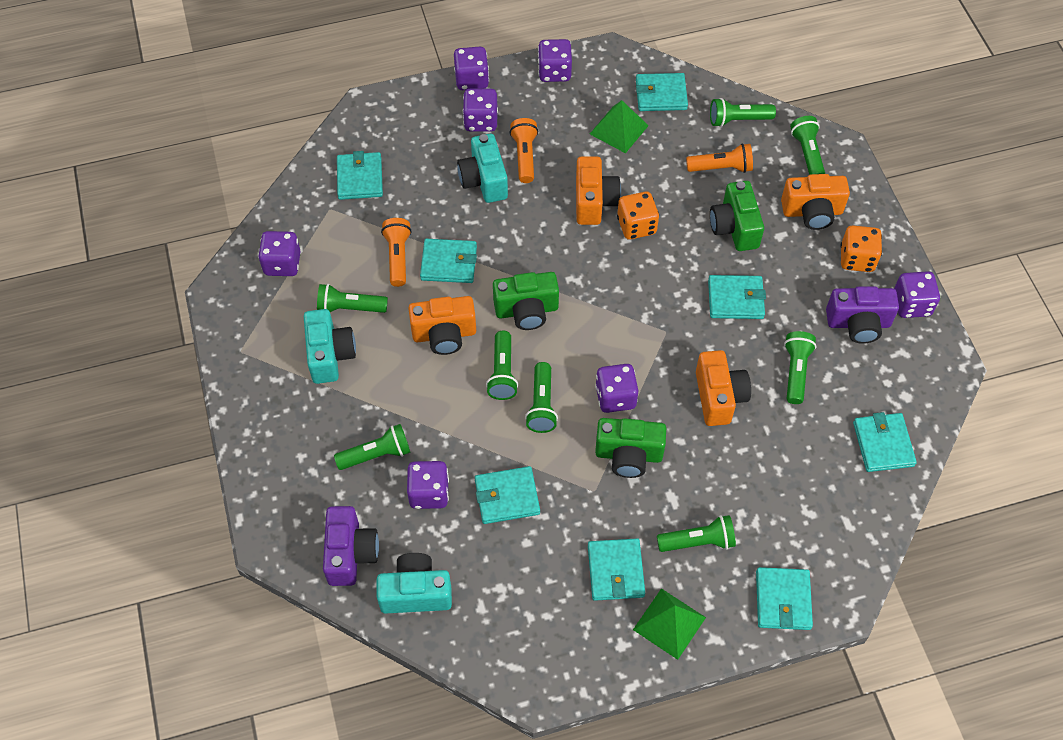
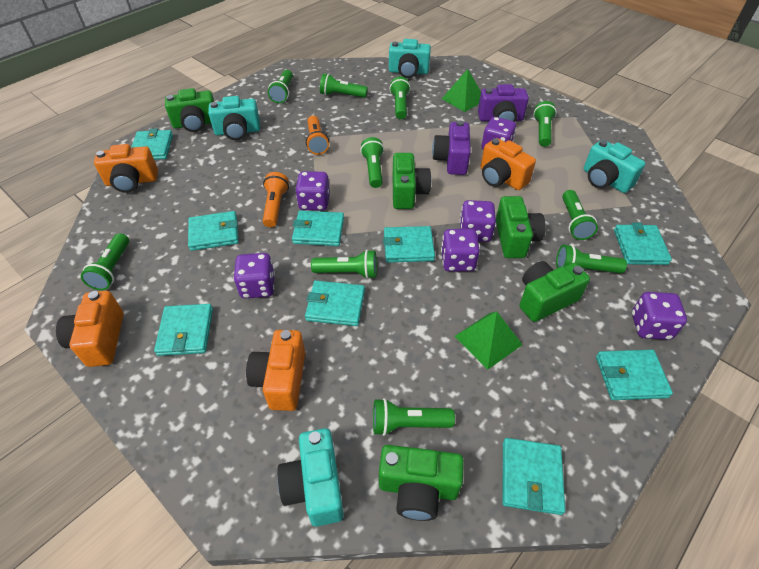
green camera: [493,272,559,330] [595,418,666,478] [710,181,764,251] = 3 -> [165,88,214,132] [379,445,464,521] [393,153,431,209] [496,196,546,258] [519,261,590,322] = 5
green flashlight: [317,284,388,313] [334,424,410,470] [486,331,518,400] [525,362,558,433] [657,515,736,552] [710,98,776,127] [784,331,816,404] [790,116,825,175] = 8 -> [81,233,129,290] [268,70,293,103] [311,250,377,279] [320,73,368,98] [360,137,384,188] [373,398,455,436] [389,77,411,119] [533,101,557,147] [556,244,627,273] [562,190,598,240] = 10
orange dice: [617,192,659,239] [840,225,882,272] = 2 -> none = 0
orange flashlight: [381,218,412,287] [509,118,538,183] [686,143,753,173] = 3 -> [263,172,289,227] [306,116,329,155] = 2
purple dice: [258,231,301,276] [407,461,449,509] [454,47,489,90] [463,89,498,131] [538,39,572,82] [595,364,638,413] [894,271,940,318] = 7 -> [233,253,275,299] [295,171,330,211] [441,229,480,271] [460,200,496,242] [481,117,516,150] [632,292,687,340] = 6
turquoise camera: [304,309,356,384] [377,553,452,614] [457,133,508,203] = 3 -> [208,96,260,140] [277,428,344,526] [389,39,431,78] [584,140,646,193] = 4
turquoise wallet: [337,151,383,200] [420,239,477,283] [475,466,540,524] [588,538,645,601] [636,73,688,111] [708,275,766,319] [756,567,813,630] [853,412,917,472] = 8 -> [131,128,173,160] [154,304,213,356] [188,211,238,251] [292,210,344,246] [305,281,365,326] [383,226,435,263] [502,438,565,515] [596,350,673,400] [614,222,672,265] = 9

